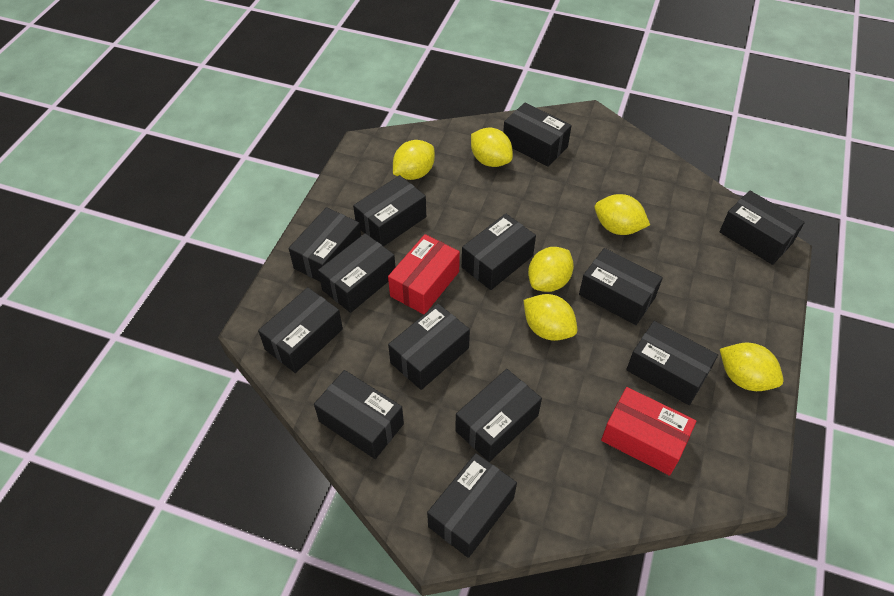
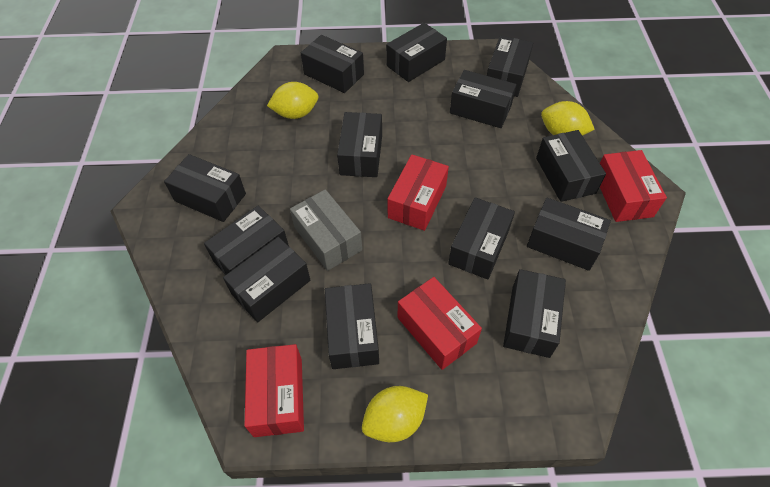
grey box: none = 0 -> [290,189,362,271] = 1
red box: [388,234,460,314] [601,387,696,476] = 2 -> [245,344,304,437] [387,154,449,231] [398,277,482,370] [600,150,667,222] = 4
yellow lemon: [393,140,435,180] [471,127,513,167] [524,294,577,341] [528,247,574,292] [595,194,650,235] [720,343,783,391] = 6 -> [267,82,318,119] [362,386,428,442] [541,101,595,136] = 3

